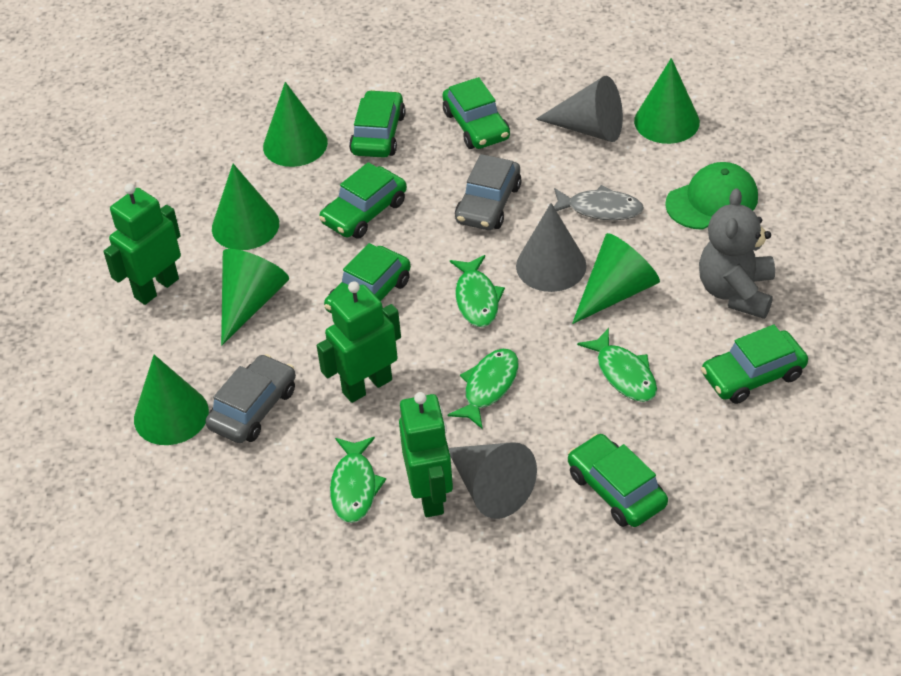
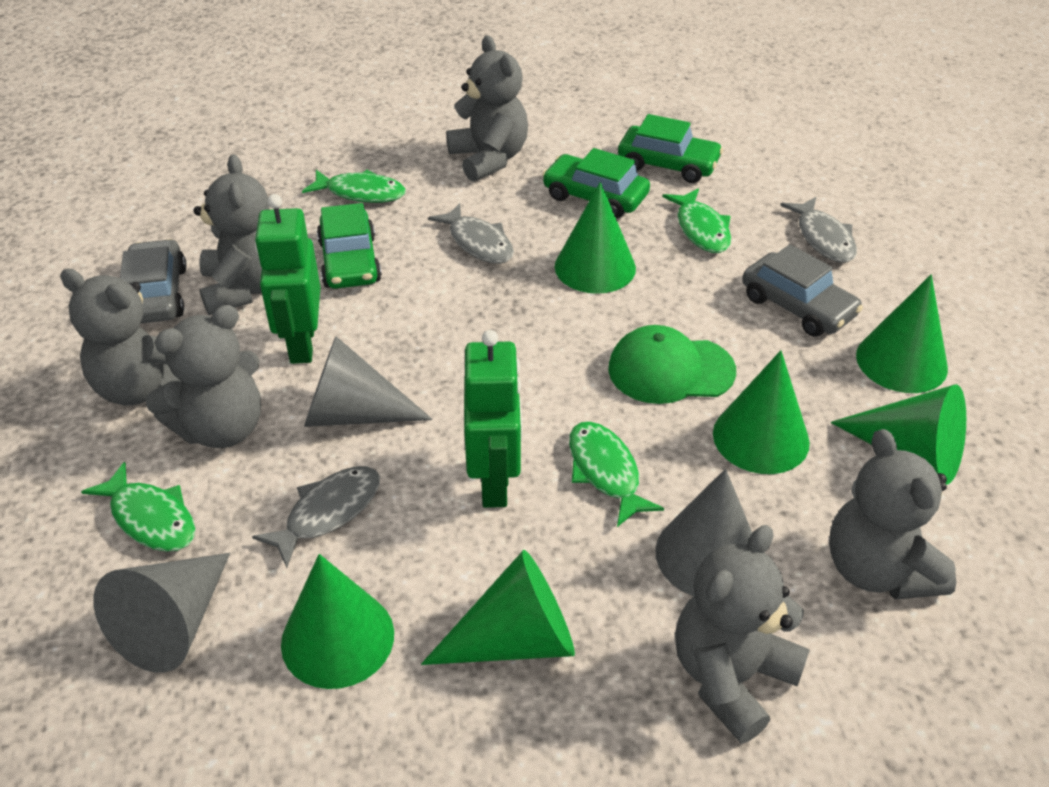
green car: [319,162,407,239] [324,243,411,314] [349,90,406,158] [442,77,510,149] [568,434,668,527] [701,325,808,404] = 6 -> [317,203,382,289] [542,148,650,218] [618,114,723,183] = 3
green robot: [103,183,181,305] [317,282,401,403] [399,392,453,517] = 3 -> [255,194,320,364] [464,330,522,508] = 2
grey fish: [554,185,644,220] = 1 -> [252,466,380,568] [428,203,514,264] [780,197,857,262] = 3
grey teddy bear: [699,188,775,319] = 1 -> [60,268,181,406] [146,305,261,448] [193,154,269,315] [446,35,528,182] [675,525,810,744] [829,429,956,599] = 6

